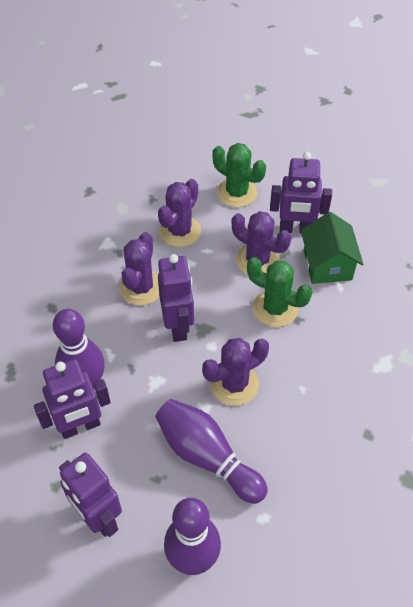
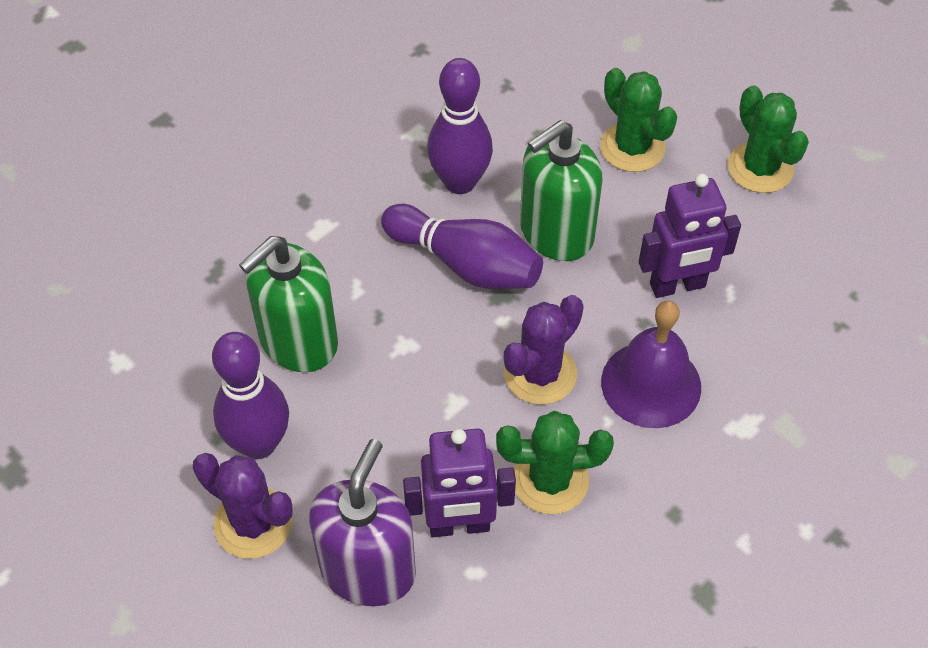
green cactus: [213,143,266,207] [247,257,312,327] = 2 -> [496,411,614,514] [600,68,678,172] [727,85,809,193] = 3
green house: [301,212,363,284] = 1 -> none = 0
green soap dispenser: none = 0 -> [239,236,338,372] [520,120,603,261] = 2
purple bell: none = 0 -> [601,301,701,428] = 1
purple cactus: [119,232,159,306] [158,179,201,247] [202,338,269,406] [232,211,291,275] = 4 -> [193,453,292,559] [504,295,584,405] = 2
purple robot: [34,359,111,439] [59,453,122,537] [158,254,194,342] [270,152,332,234] = 4 -> [403,429,516,537] [639,174,741,298] = 2
purple soap dispenser: none = 0 -> [309,439,416,606] = 1

